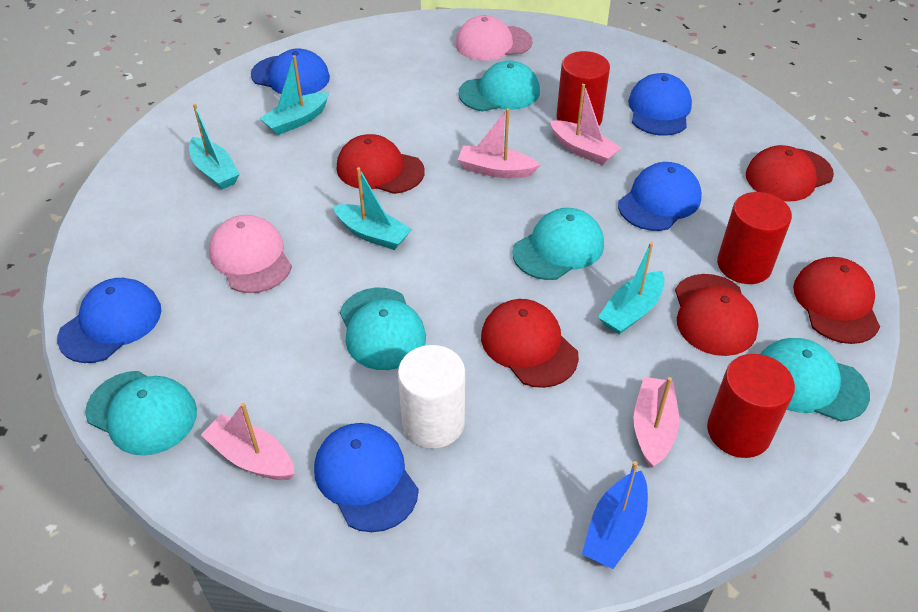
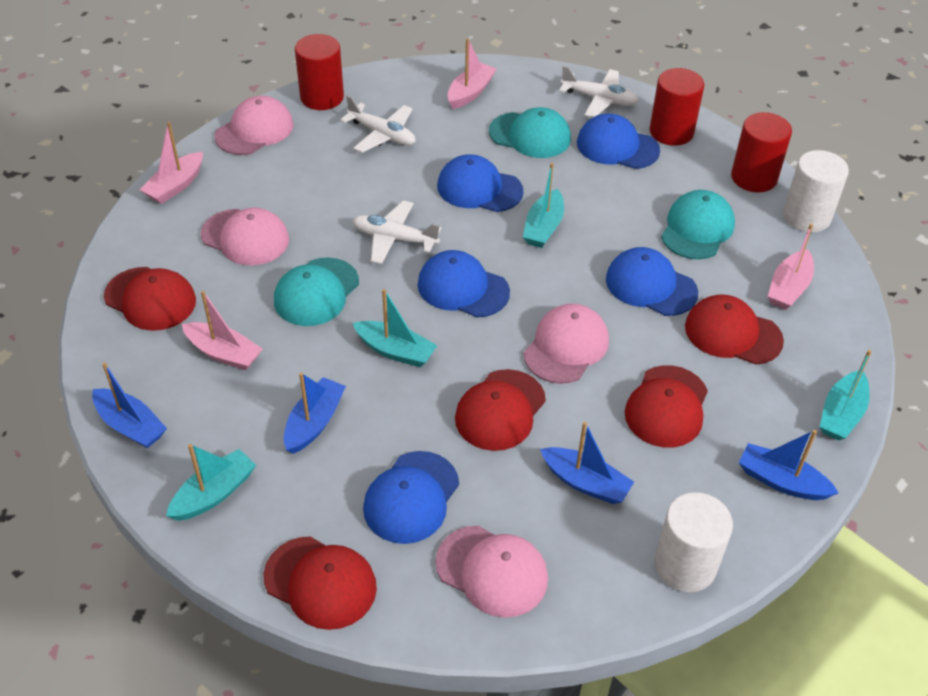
blue boat: [582,461,648,569] = 1 -> [92,362,167,448] [284,373,346,454] [540,422,634,504] [739,430,839,500] = 4
pink cap: [209,215,292,293] [455,15,533,61] = 2 -> [201,208,289,266] [215,96,294,155] [436,526,548,618] [524,304,609,384] = 4
turquoise cap: [85,371,197,456] [340,288,426,370] [458,60,540,112] [512,208,604,280] [760,338,870,422] = 5 -> [274,257,359,326] [489,107,571,158] [661,190,735,259] = 3
white cylinder: [398,345,465,449] = 1 -> [654,492,733,592] [783,150,849,232] = 2
white plane: none = 0 -> [340,95,415,153] [353,200,442,264] [559,66,638,117] = 3

